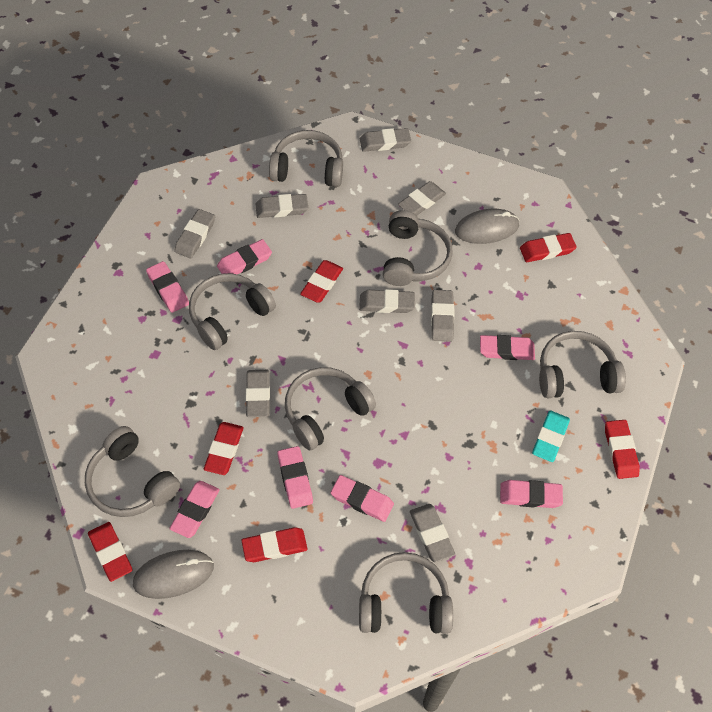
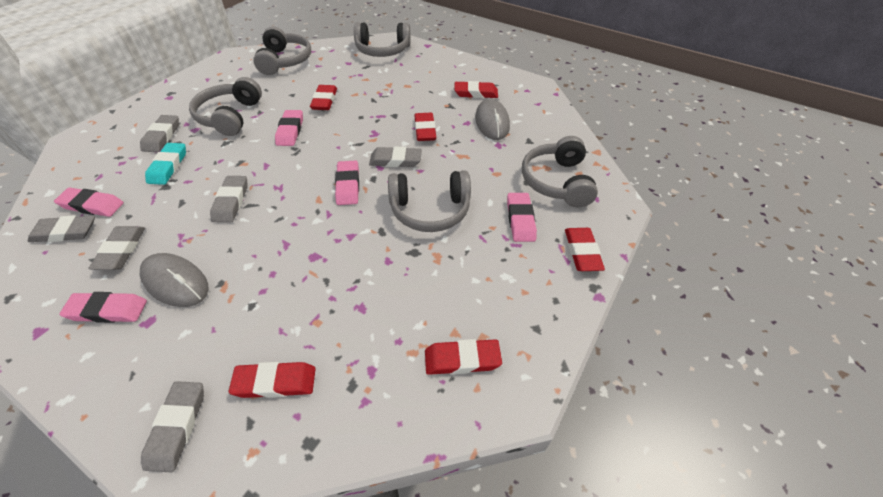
grey eraser: [174,209,215,258] [246,370,270,417] [255,194,308,218] [359,289,415,313] [360,128,411,152] [398,181,446,215] [410,504,455,563] [431,290,454,342] = 8 -> [28,215,95,242] [88,226,145,270] [140,115,179,152] [141,381,204,473] [210,176,248,223] [369,147,422,167] = 6
grey headphones: [85,426,180,517] [189,273,276,350] [269,130,343,187] [285,367,376,450] [359,552,453,634] [383,210,453,286] [539,331,626,398] = 7 -> [189,77,262,136] [253,27,311,75] [354,22,411,57] [388,171,471,232] [522,136,598,207] = 5
pink eraser: [146,261,189,313] [169,481,220,538] [217,239,272,274] [277,446,313,509] [331,475,394,522] [480,335,535,360] [500,480,563,508] = 7 -> [54,188,124,217] [59,292,147,323] [275,110,303,146] [335,160,359,205] [507,193,537,242] = 5

